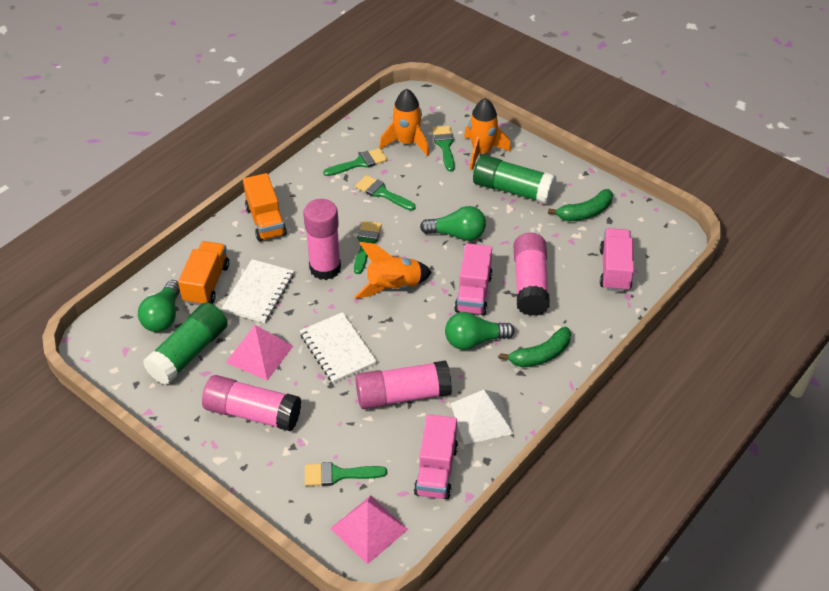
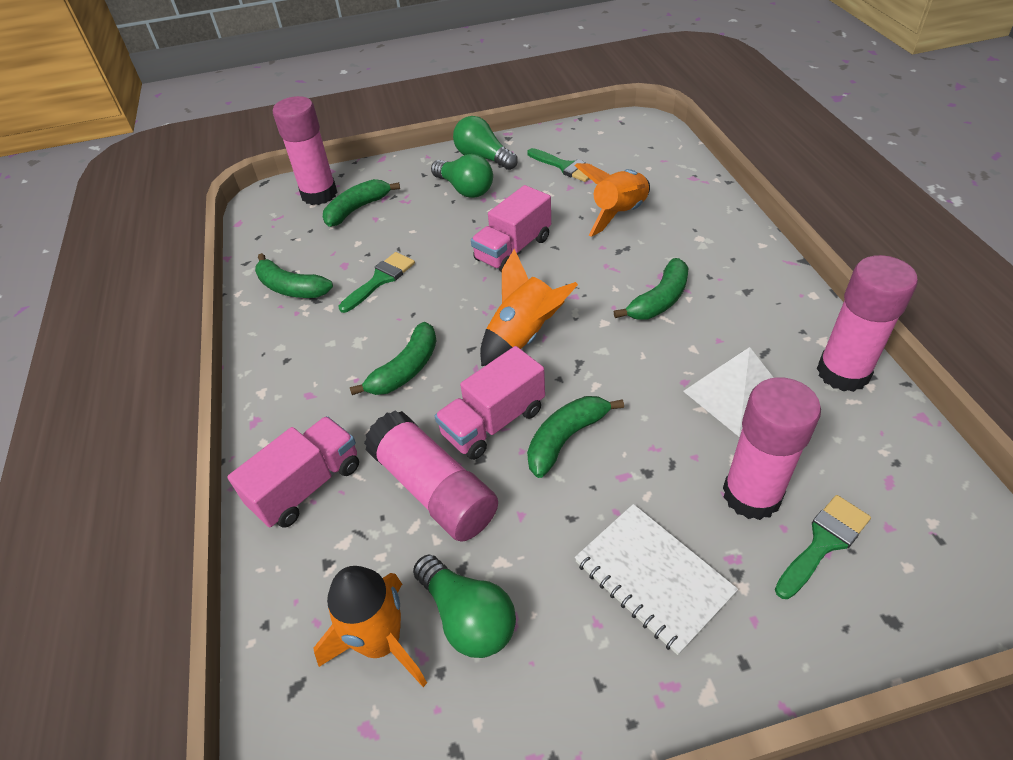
green banana: [499,327,571,367] [548,189,613,221] = 2 -> [255,253,333,298] [323,179,400,227] [350,322,437,395] [527,396,624,478] [614,258,688,319] = 5
green brush: [305,462,387,486] [323,148,387,176] [354,221,382,274] [355,175,416,211] [432,126,455,172] = 5 -> [339,252,415,313] [528,148,590,182] [775,495,871,599] = 3
green glue stick: [143,302,228,385] [473,155,556,204] = 2 -> none = 0
orange truck: [178,241,229,305] [243,173,287,242] = 2 -> none = 0
pink pyramid: [225,325,293,381] [330,495,408,565] = 2 -> none = 0
white notebook: [222,259,294,323] [300,312,377,383] = 2 -> [575,504,738,655] = 1

